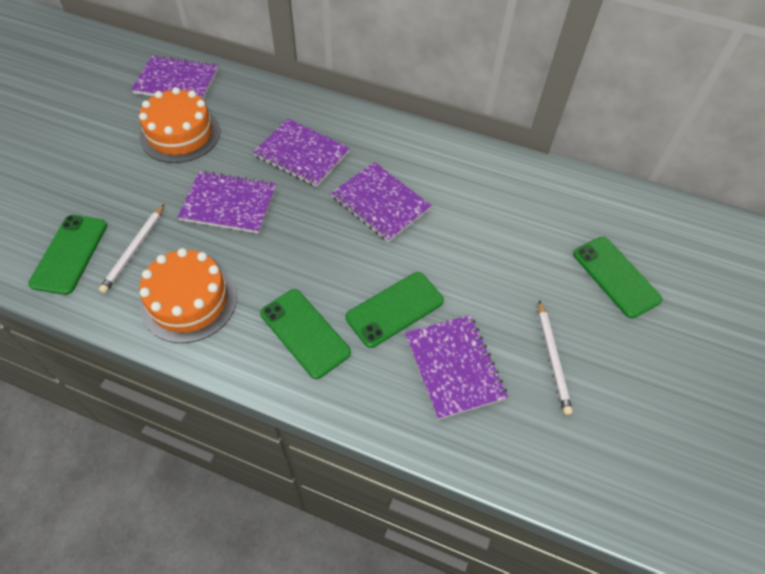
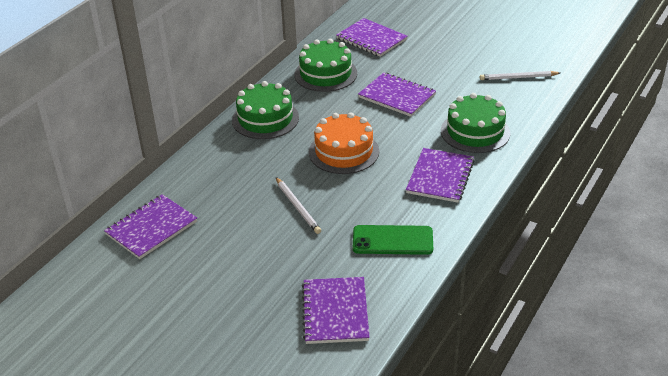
green cake: none = 0 -> [232,81,299,139] [294,39,357,92] [441,93,510,153] = 3
green phone: [28,215,107,295] [260,289,351,379] [346,272,444,348] [573,237,662,319] = 4 -> [353,225,433,255] = 1
orange cake: [139,87,220,163] [139,248,237,343] = 2 -> [309,112,379,174] = 1

